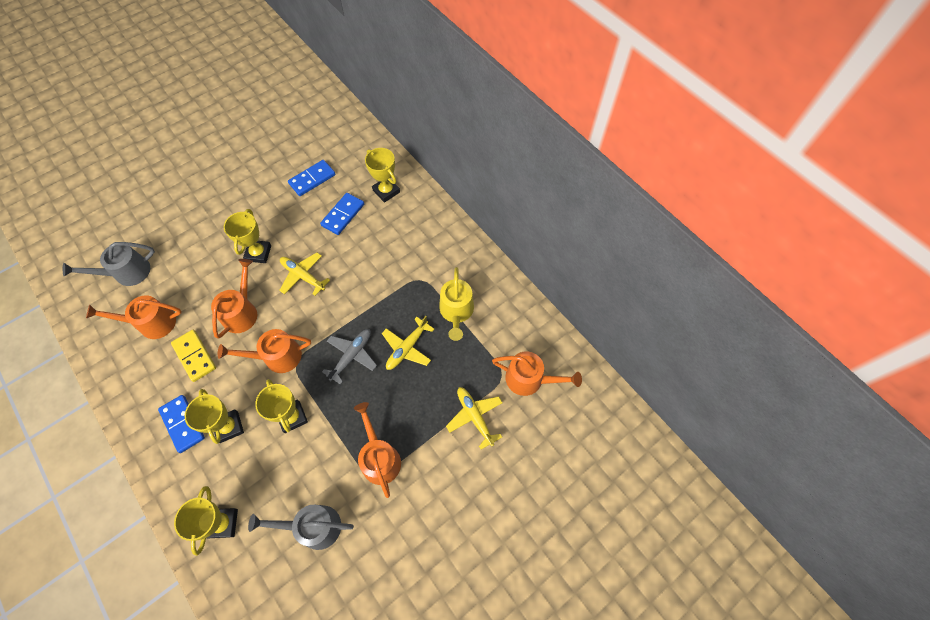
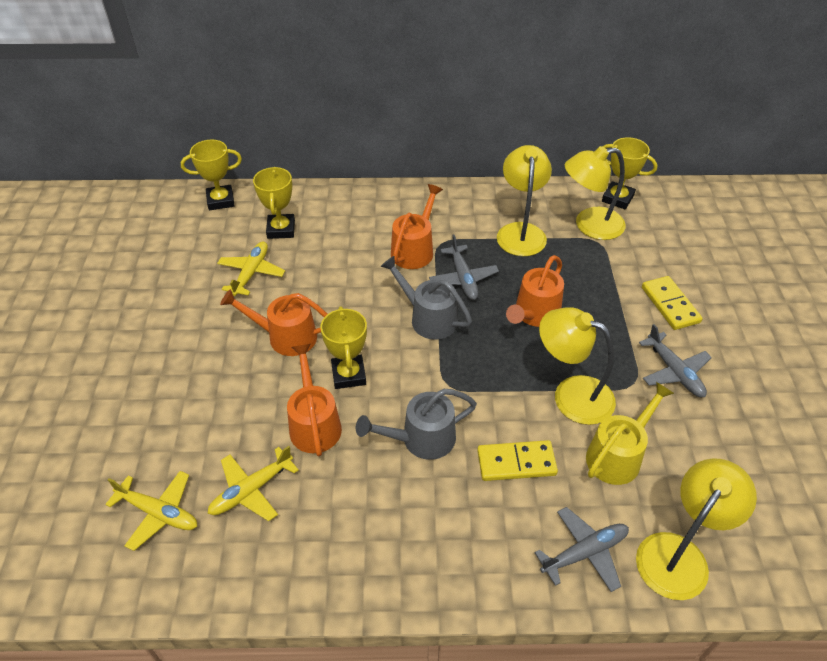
blue domino: [158,395,205,453] [288,160,336,196] [320,193,364,235] = 3 -> none = 0
grey plane: [322,329,377,385] = 1 -> [429,235,499,300] [534,507,629,592] [639,324,712,397] = 3
orange watering can: [86,296,182,339] [211,259,257,339] [218,329,311,373] [354,402,401,498] [492,351,582,396] = 5 -> [220,289,327,356] [287,344,342,456] [391,184,443,269] [506,255,564,327] = 4
yellow domino: [171,330,216,382] = 1 -> [477,440,558,481] [642,276,703,330] = 2
yellow lamp: none = 0 -> [497,145,552,256] [539,307,616,425] [565,146,625,240] [636,458,757,600] = 4
yellow trophy: [174,486,238,556] [185,389,244,444] [224,209,271,263] [255,379,308,433] [365,148,400,203] = 5 -> [181,139,242,210] [253,167,295,239] [320,306,367,389] [602,137,658,209] = 4

